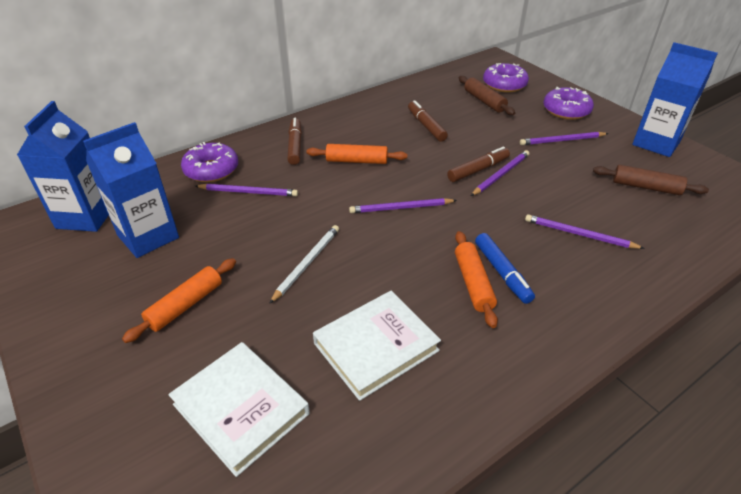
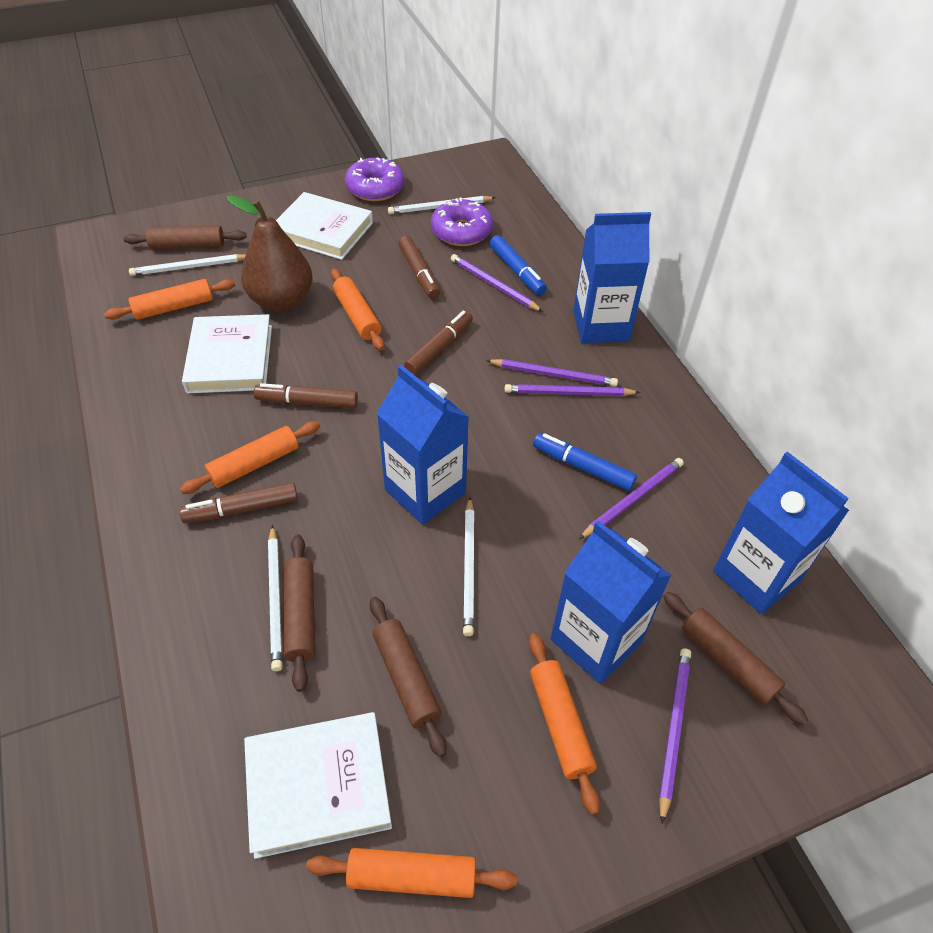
blue carton: [17,101,109,232] [83,122,179,258] [632,42,718,157] = 3 -> [376,365,469,525] [550,521,672,684] [573,212,651,343] [713,452,849,614] = 4
blue marker: [475,233,535,304] = 1 -> [490,235,547,295] [533,433,637,491] = 2
brown marker: [287,118,302,165] [408,100,448,142] [447,146,510,182] = 3 -> [179,482,298,523] [254,383,358,408] [398,236,440,299] [404,310,473,375] = 4
brown pear: none = 0 -> [227,195,313,311] = 1
brown rolling pin: [459,76,515,115] [593,165,709,195] = 2 -> [123,225,247,249] [283,534,315,692] [370,597,447,757] [663,592,808,725] = 4
orange rolling pin: [122,258,236,343] [306,144,407,164] [455,231,498,328] = 3 -> [104,279,235,320] [180,421,320,494] [306,848,517,898] [331,268,385,351] [529,633,600,815] = 5
purple donut: [181,142,238,182] [483,63,529,93] [543,87,594,120] = 3 -> [345,157,404,201] [431,197,493,246] = 2
white book: [168,342,310,477] [313,291,441,401] = 2 -> [182,314,272,393] [244,712,392,859] [276,192,373,260] = 3
white pencil: [269,225,339,304] = 1 -> [129,254,246,276] [268,525,283,671] [388,196,495,214] [463,497,474,636] = 4

